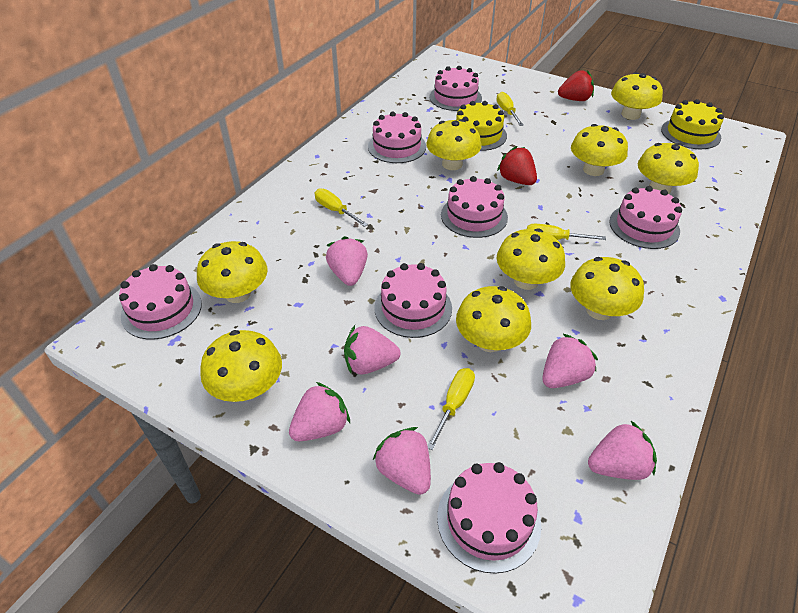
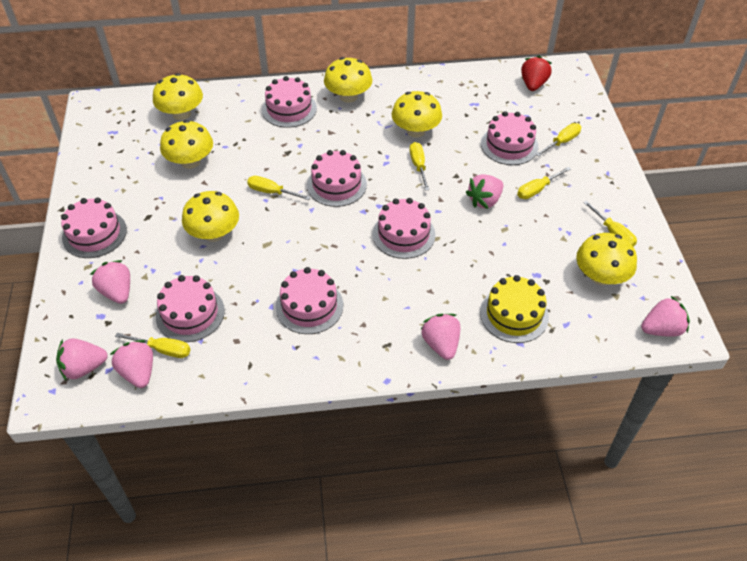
red strawberry: [497,146,537,185] [558,70,594,101] = 2 -> [521,56,552,91] = 1
yellow cake: [456,101,507,151] [661,99,724,149] = 2 -> [480,275,549,343] = 1
yellow mushroom: [197,241,267,303] [200,330,282,402] [426,119,481,170] [456,286,531,352] [497,228,565,290] [570,257,644,320] [571,124,628,176] [611,72,663,120] [638,143,699,194] = 9 -> [153,73,203,120] [160,120,213,169] [182,191,239,242] [324,57,372,103] [392,91,442,138] [576,233,637,285] = 6
yellow screwdriver: [315,188,368,227] [427,368,475,450] [496,92,524,126] [527,223,606,240] = 4 -> [115,333,191,358] [247,176,311,200] [410,142,429,191] [517,167,571,199] [535,123,581,157] [583,201,637,247] = 6

